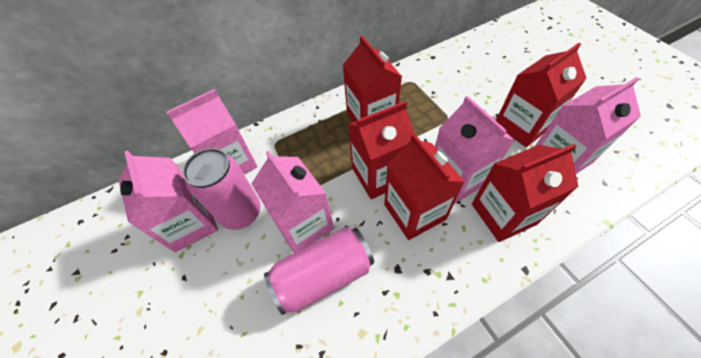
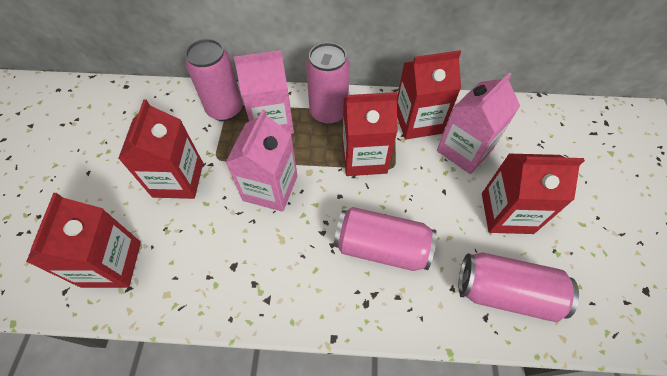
pink can: [183,148,261,230] [264,227,374,315] = 2 -> [185,39,243,121] [306,42,350,125] [334,207,437,271] [459,252,579,322] = 4
pink carton: [119,150,218,252] [166,89,258,175] [251,151,334,253] [435,96,514,203] [535,77,641,174] = 5 -> [225,109,298,212] [234,50,294,134] [437,72,520,174] = 3

